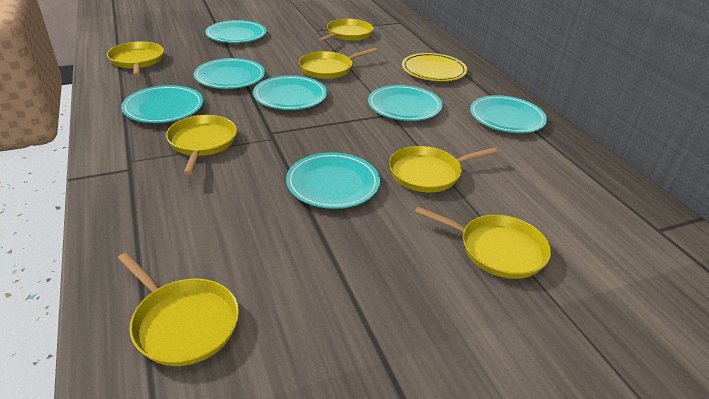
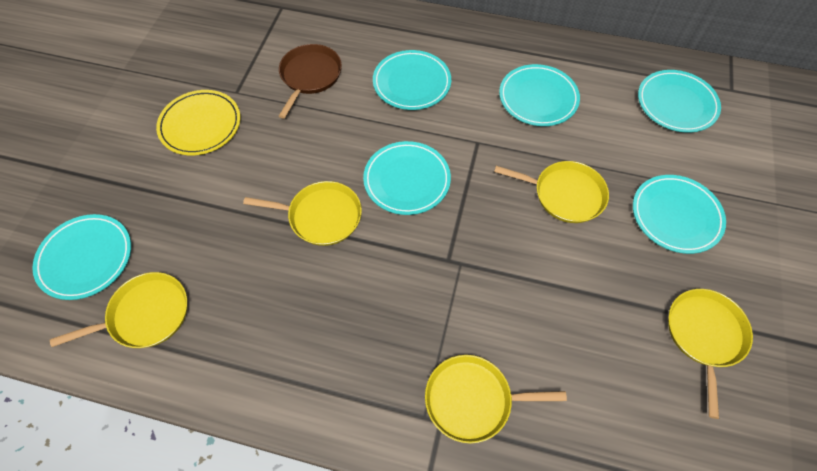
brown pan: none = 0 -> [279,44,342,119] = 1
turquoise plate: [121,85,203,123] [194,58,265,89] [206,20,267,43] [253,75,327,110] [286,152,380,209] [368,85,442,121] [470,95,547,133] = 7 -> [32,214,131,300] [363,141,451,215] [373,50,451,110] [499,64,580,126] [633,175,726,254] [638,70,721,133] = 6
yellow pan: [107,41,164,76] [118,253,239,366] [166,115,237,175] [299,48,377,79] [319,19,373,42] [389,146,497,192] [415,206,551,279] = 7 -> [50,272,187,348] [243,181,362,246] [425,355,567,444] [494,161,609,223] [668,289,753,419] = 5

